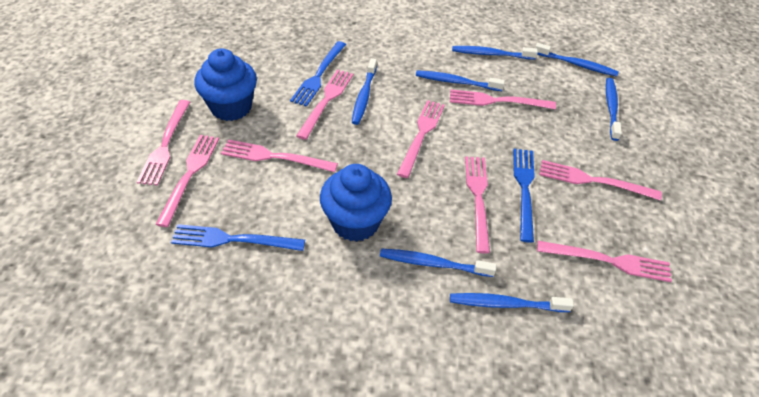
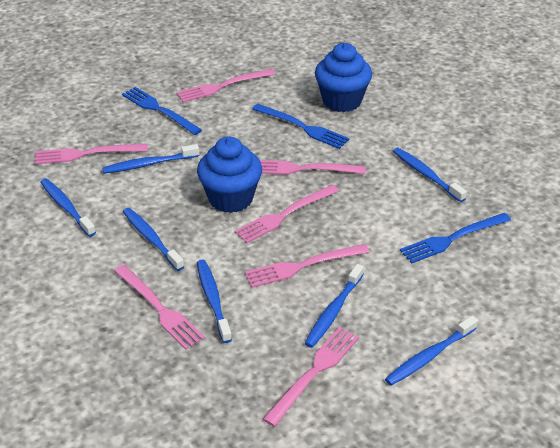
pink fork: [137,100,190,185] [155,135,219,227] [221,139,338,172] [296,69,353,140] [397,100,445,178] [450,90,556,109] [465,156,490,253] [537,241,672,282] [539,160,662,201] = 9 -> [35,144,148,164] [114,265,205,350] [177,69,275,103] [234,185,339,243] [245,244,370,288] [260,160,366,175] [263,327,359,427] = 7

